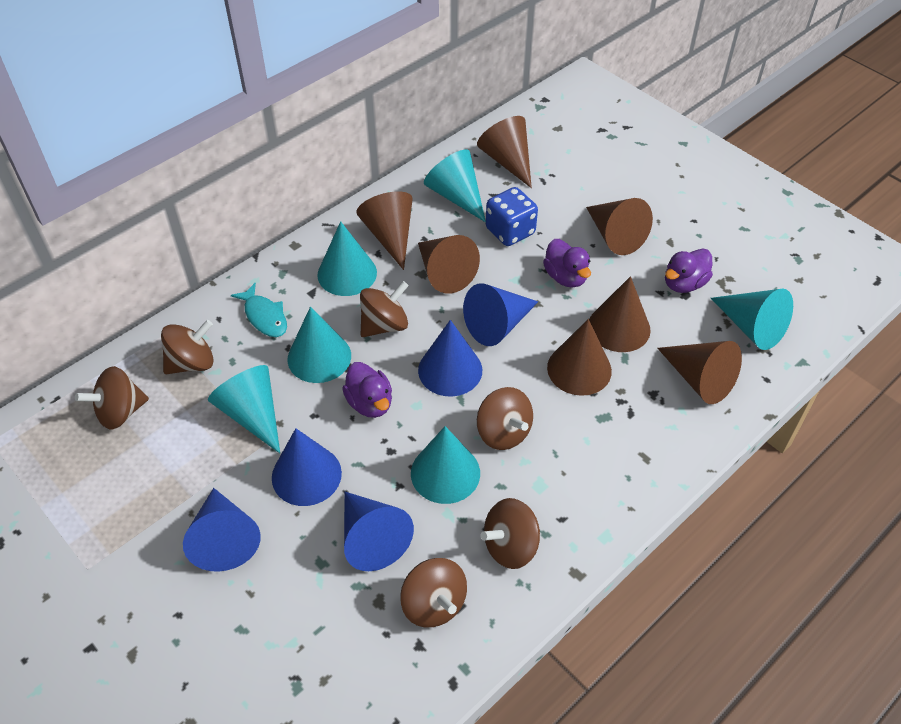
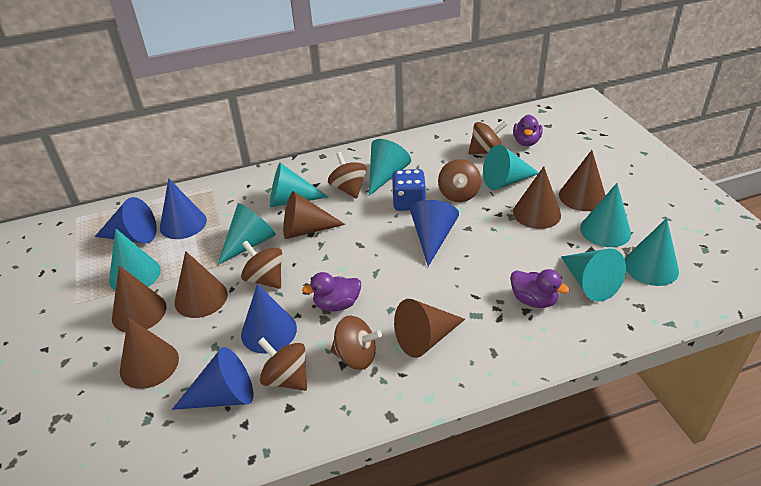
turquoise cone: [208,365,280,453] [288,306,351,383] [317,221,377,296] [411,426,480,504] [424,150,486,222] [711,289,793,350] = 6 -> [109,229,161,291] [217,203,276,265] [270,163,328,207] [369,139,411,196] [483,145,539,190] [561,248,626,302] [580,183,631,247] [625,218,679,286] = 8
turquoise fish: [231,283,287,337] = 1 -> none = 0

